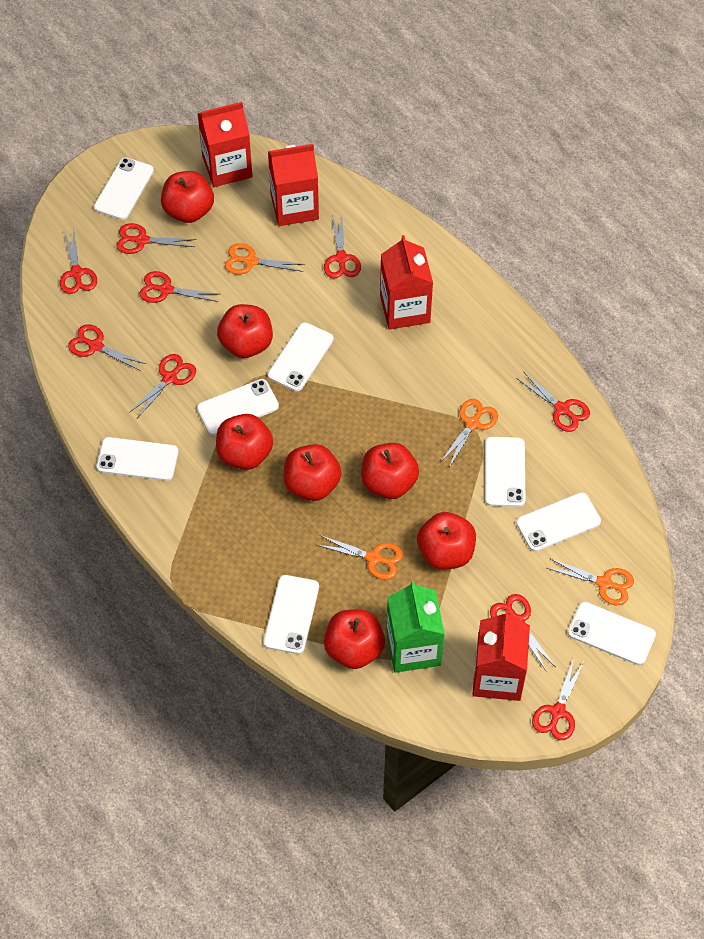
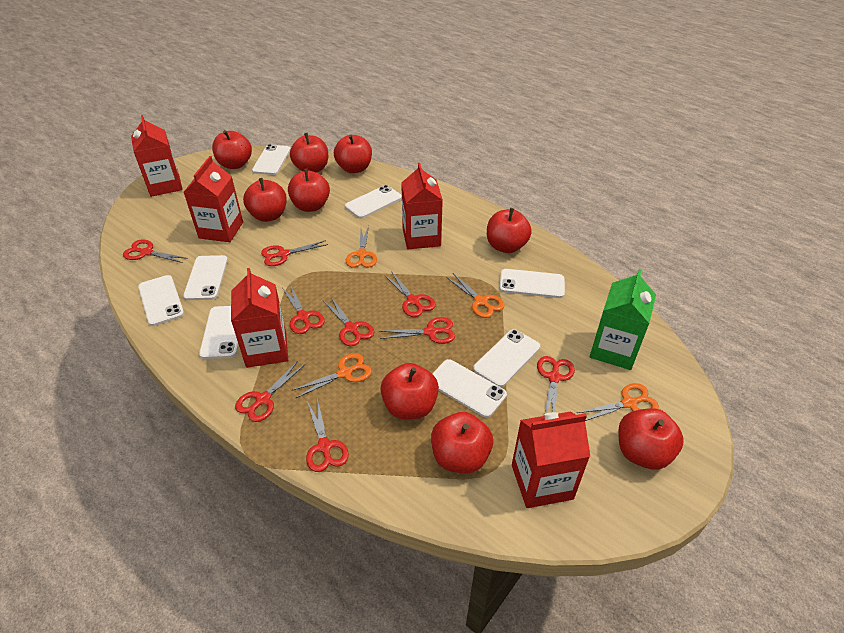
red apple: [161,171,214,223] [216,414,273,470] [217,304,273,358] [284,444,342,501] [324,609,385,669] [361,443,419,499] [417,512,476,570] = 7 -> [212,130,252,169] [243,178,287,222] [288,169,330,212] [290,133,328,173] [334,134,372,173] [380,363,439,419] [431,412,493,474] [487,208,532,253] [618,408,684,470] = 9
red carton: [198,102,252,187] [268,144,319,226] [380,235,433,330] [472,610,530,701] = 4 -> [131,115,183,197] [184,156,243,242] [231,268,288,368] [401,163,443,249] [512,412,590,508] = 5

